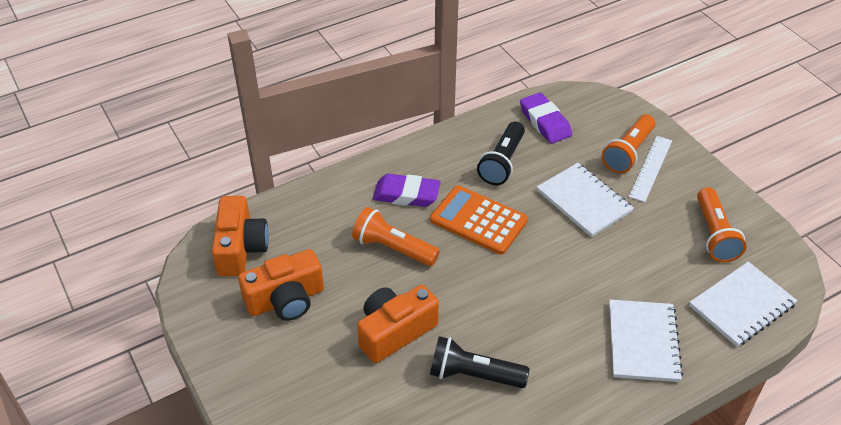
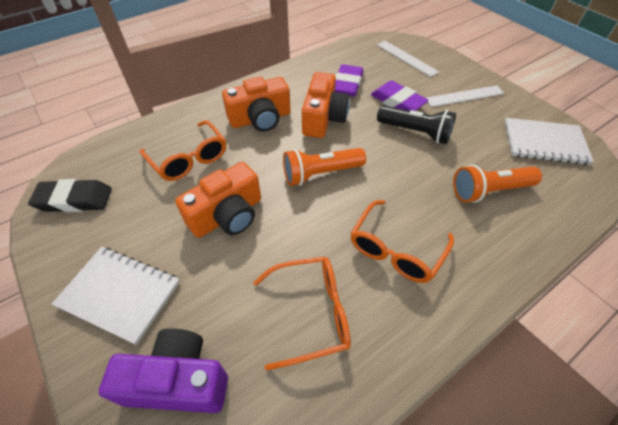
black eraser: none = 0 -> [28,179,112,212] = 1
black flashlight: [430,336,530,388] [477,121,525,185] = 2 -> [377,105,456,144] = 1
orange calculator: [430,185,528,255] = 1 -> none = 0
orange flashlight: [352,207,440,266] [602,115,655,174] [697,187,747,262] = 3 -> [283,148,366,186] [453,165,542,203] = 2
orange glasses: none = 0 -> [140,120,226,181] [253,257,351,371] [351,200,454,283] = 3
purple camera: none = 0 -> [99,328,228,413] = 1
white notebook: [537,163,634,237] [609,300,683,382] [689,262,797,347] = 3 -> [52,247,180,345] [505,118,594,165] = 2
white ruler: [629,136,672,202] = 1 -> [377,41,439,77] [426,85,504,107] = 2

